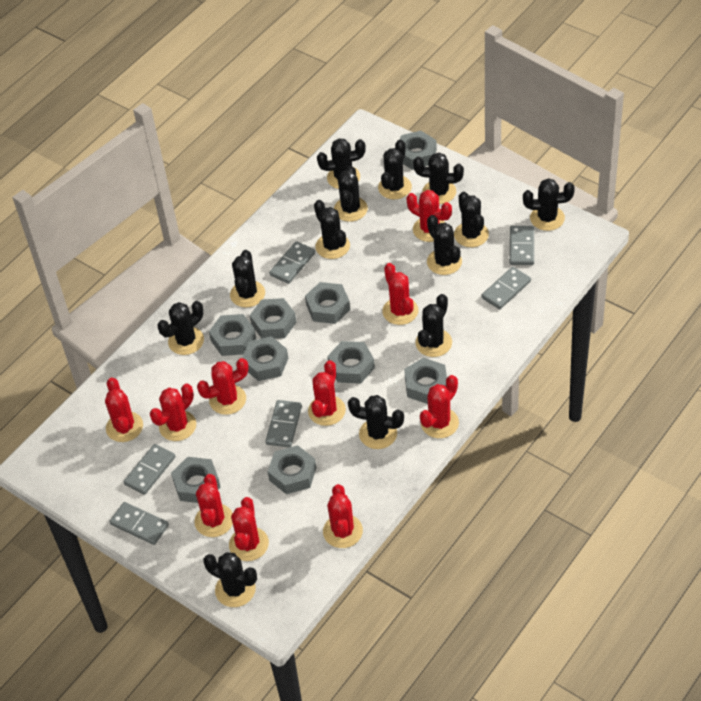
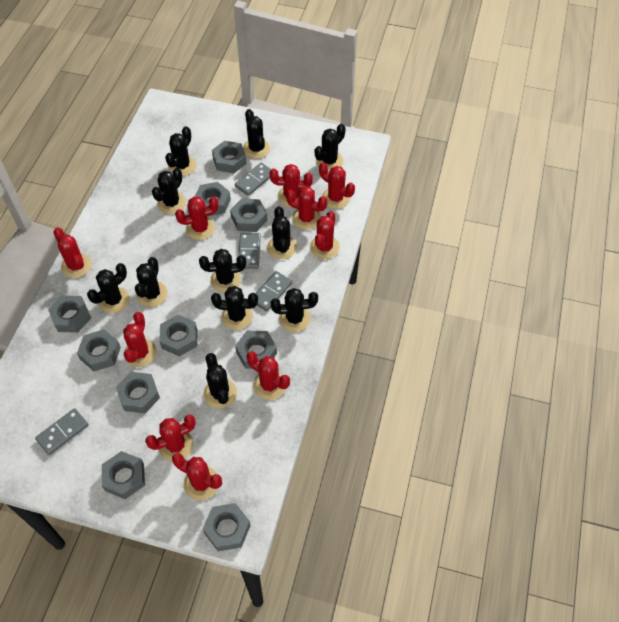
black cactus: [157,301,204,355] [203,553,257,607] [230,250,265,308] [314,200,350,259] [317,138,366,189] [334,166,368,222] [348,395,404,449] [378,140,412,199] [413,153,464,204] [415,294,452,357] [427,215,462,275] [454,192,489,247] [523,178,575,231] = 13 -> [87,263,130,313] [135,257,168,307] [152,168,186,214] [165,126,196,176] [199,249,246,293] [203,353,237,408] [211,286,258,330] [243,109,270,159] [267,206,297,259] [271,288,318,332] [315,124,346,171] = 11
grey domino: [109,502,169,545] [124,444,175,495] [265,400,302,447] [269,241,315,284] [481,267,531,309] [510,226,534,265] = 6 -> [35,408,89,455] [235,163,272,196] [238,233,261,269] [256,271,292,311] = 4
grey nut: [171,457,221,503] [209,314,256,356] [242,336,288,381] [250,298,296,339] [268,445,316,494] [305,282,350,324] [327,341,375,384] [400,131,437,170] [404,358,447,404] = 9 -> [48,295,91,333] [77,329,121,372] [102,451,145,499] [116,372,160,413] [160,315,197,357] [195,182,231,217] [202,503,251,551] [212,141,247,173] [230,198,268,232] [235,331,277,369] = 10

